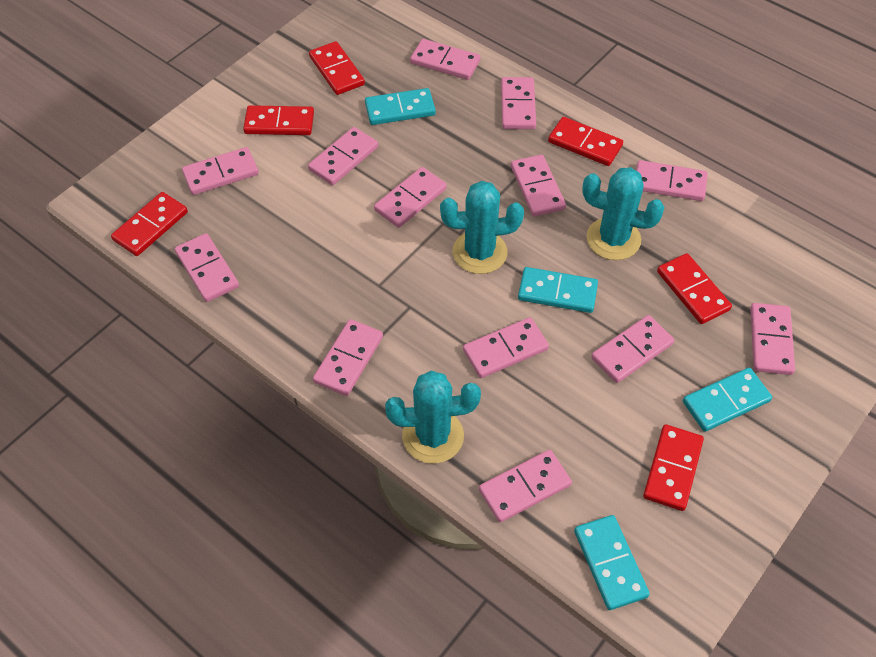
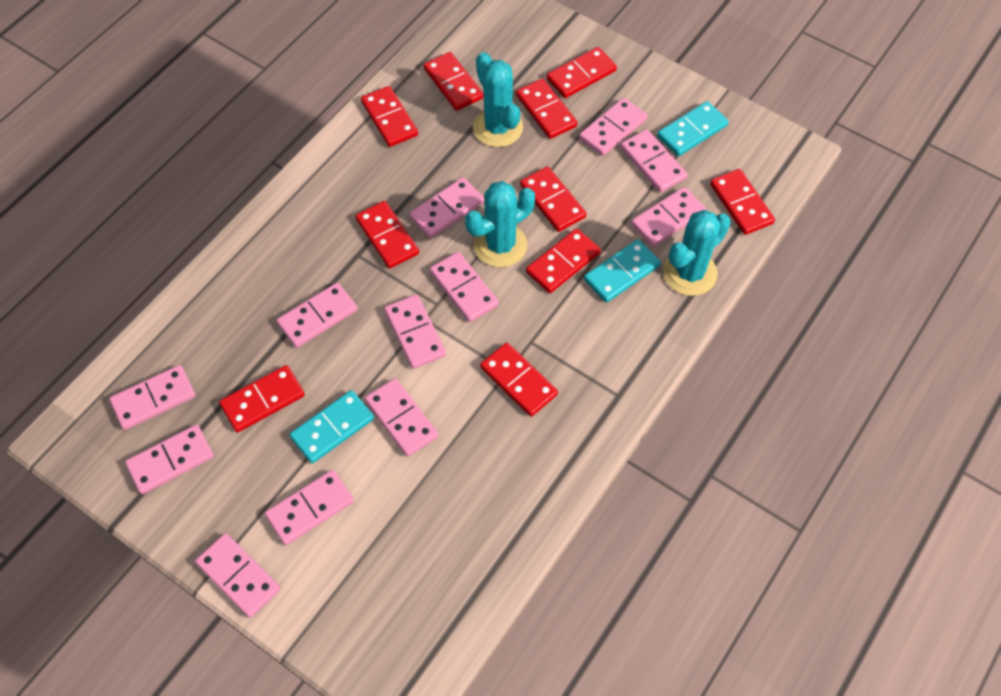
pink domino: [175,233,239,302] [182,147,259,195] [308,127,378,185] [313,319,383,396] [374,167,447,228] [410,39,480,80] [463,317,549,378] [479,450,572,522] [501,77,536,129] [511,155,566,217] [591,315,674,383] [636,160,708,201] [750,303,795,375] = 13 -> [109,365,196,430] [125,425,214,494] [195,533,280,618] [265,470,354,545] [277,283,358,348] [365,378,438,457] [384,295,446,369] [409,177,484,238] [430,252,499,322] [579,98,647,156] [620,129,688,192] [631,187,706,246] = 12
red domino: [111,192,188,256] [243,105,314,135] [309,41,365,95] [548,117,623,166] [643,424,704,511] [657,253,732,324] = 6 -> [219,365,305,432] [355,201,419,269] [361,86,418,147] [424,52,483,111] [480,343,558,417] [516,78,577,139] [520,166,586,232] [526,228,601,293] [547,47,617,98] [710,169,775,235] = 10
turquoise domino: [365,88,436,125] [518,267,598,313] [574,515,650,610] [683,368,772,432] = 4 -> [289,390,374,464] [584,239,661,303] [657,101,729,156] = 3

